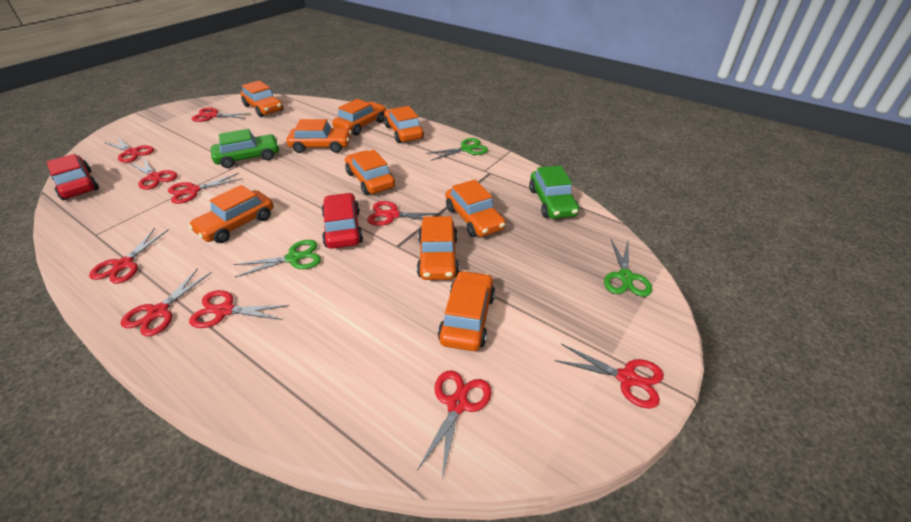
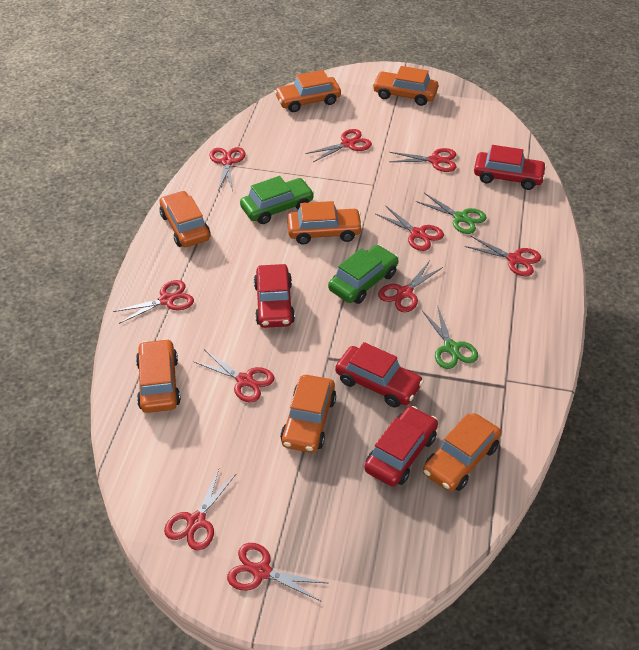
green scissors: [234,240,321,277] [426,138,488,161] [604,239,652,297] = 3 -> [416,193,487,234] [422,307,478,369] = 2
orange car: [189,185,273,243] [241,80,284,117] [286,119,351,153] [332,99,386,135] [345,150,395,195] [384,106,424,143] [417,216,459,280] [438,270,495,351] [446,180,506,237] = 9 -> [136,339,181,413] [160,191,211,247] [274,70,341,112] [280,375,336,453] [287,201,363,245] [372,66,438,106] [423,413,501,492] = 7
red car: [47,154,99,200] [322,193,363,249] = 2 -> [254,264,295,328] [335,342,424,408] [364,406,438,487] [474,145,547,190] = 4

